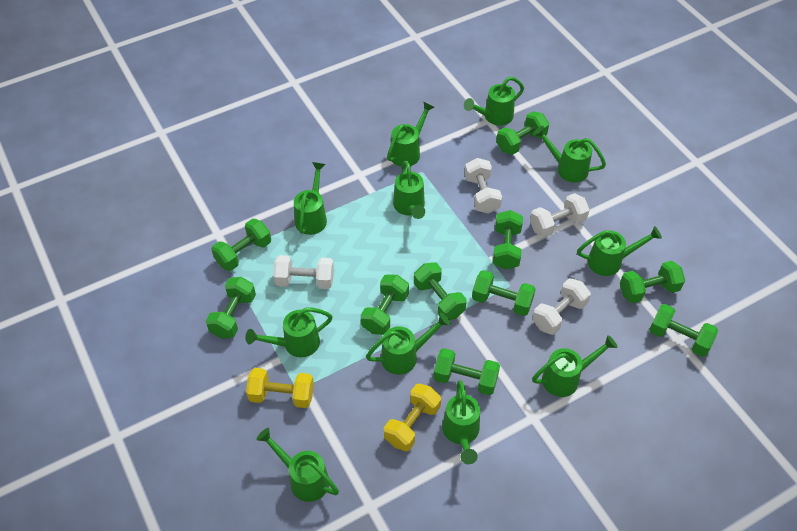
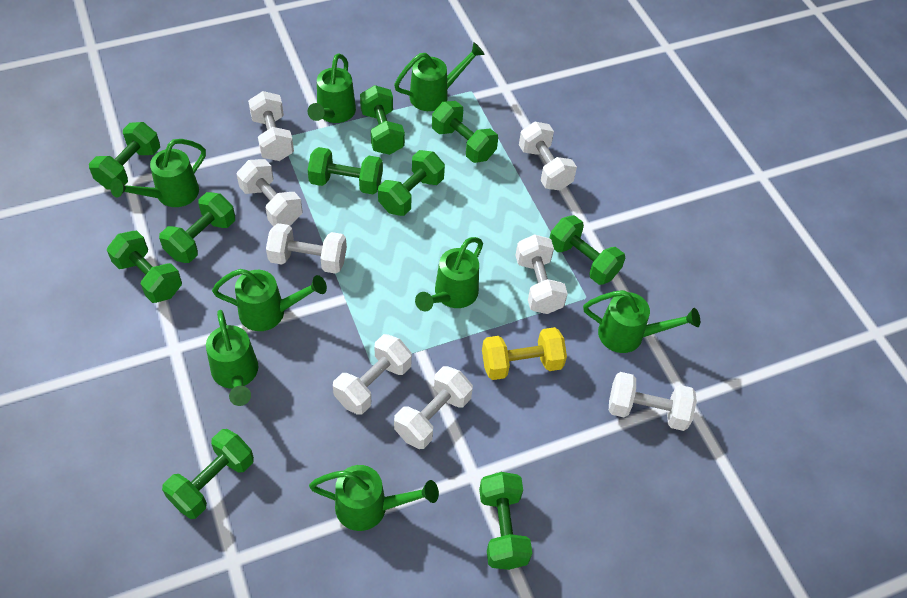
green watering can: [245,308,333,358] [256,428,339,502] [294,162,327,235] [366,313,451,375] [387,102,434,167] [393,161,425,219] [442,380,480,464] [464,77,524,126] [532,335,618,397] [533,126,606,183] [577,226,662,276] = 11 -> [110,139,206,207] [206,310,258,406] [212,269,327,331] [308,53,356,123] [309,465,439,531] [394,42,485,111] [415,237,483,311] [583,290,700,353] = 8
white dumbbell: [273,255,334,289] [465,158,502,214] [530,193,590,238] [532,278,591,335] = 4 -> [237,159,303,226] [248,91,294,161] [266,223,347,274] [333,334,412,415] [394,366,473,449] [515,234,568,314] [519,121,577,190] [609,372,697,431] = 8
yellow dumbbell: [246,368,314,408] [384,384,441,451] = 2 -> [482,327,567,380] = 1

